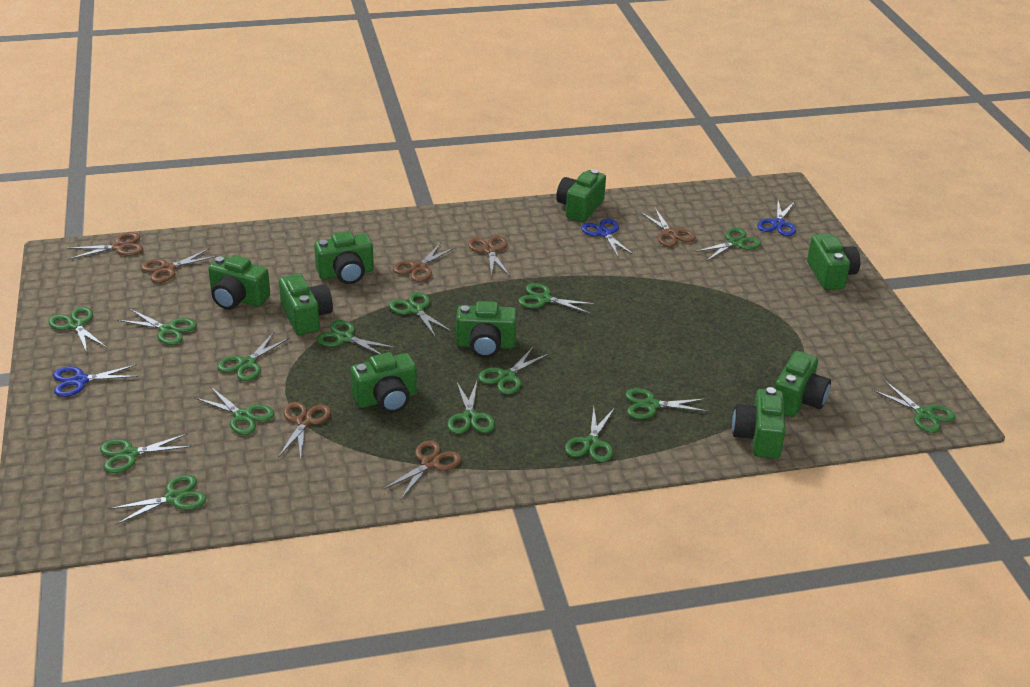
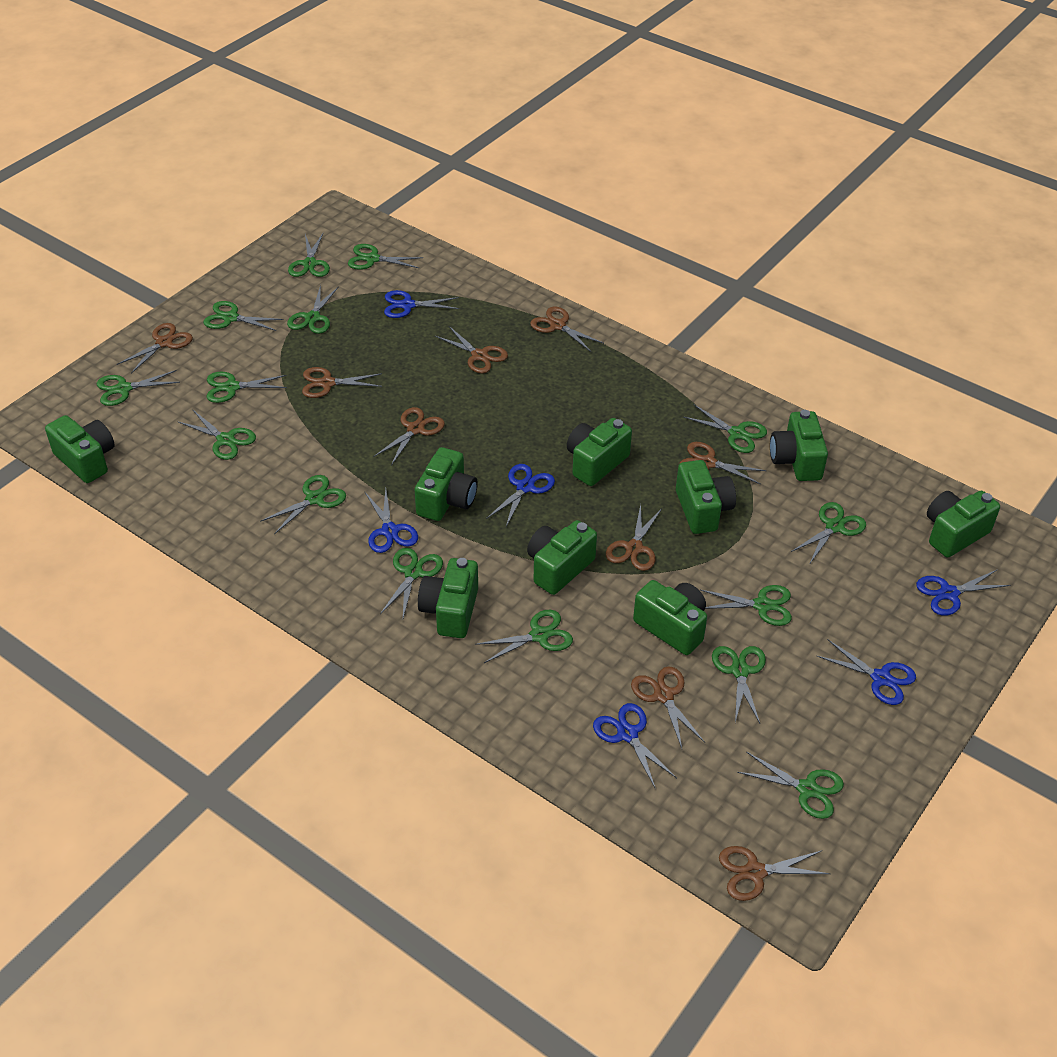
blue scissors: [53,364,138,397] [581,219,635,258] [757,201,796,236] = 3 -> [364,488,418,553] [384,290,459,318] [486,464,555,527] [593,703,677,787] [817,639,916,705] [916,569,1010,616] = 6
brown scissors: [67,232,143,259] [141,248,218,283] [278,402,331,460] [383,440,461,500] [393,242,456,282] [468,236,510,277] [640,208,696,247] = 7 -> [117,323,193,373] [302,367,382,398] [373,407,445,466] [435,326,508,373] [530,307,604,352] [606,504,662,571] [631,666,705,748] [679,442,767,484] [719,846,830,901] = 9

